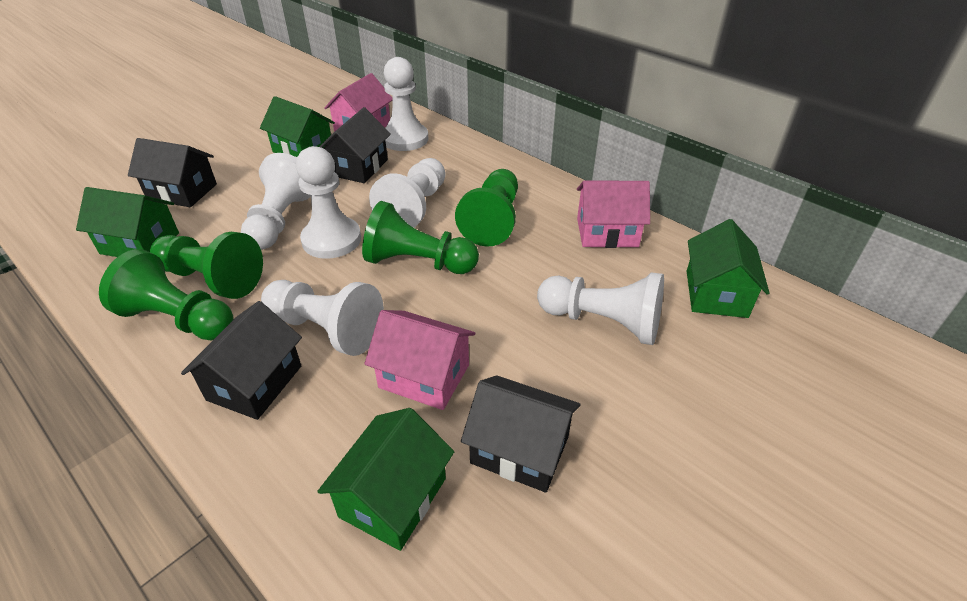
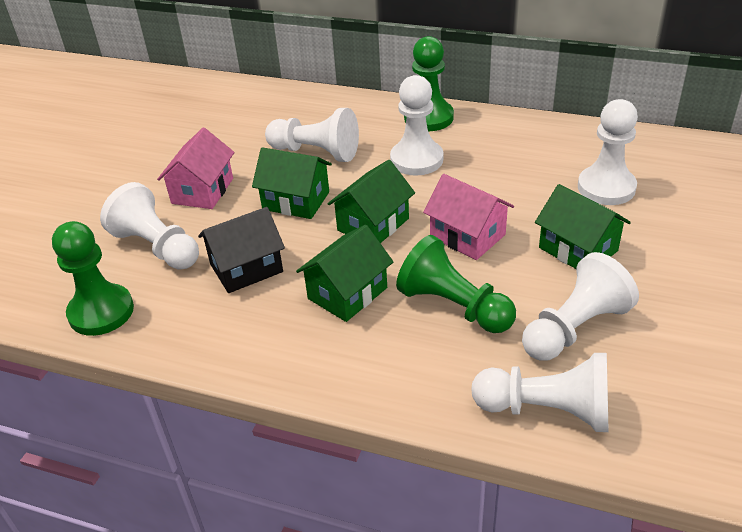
black house: [128,138,217,207] [181,301,302,420] [319,107,391,183] [461,375,580,493] = 4 -> [198,207,285,293] = 1
green pawn: [99,249,234,341] [150,232,263,299] [362,201,479,274] [455,169,518,247] = 4 -> [52,221,134,336] [396,235,516,333] [404,36,454,131] = 3
pink house: [324,73,393,132] [364,310,475,410] [577,180,650,248] = 3 -> [157,128,235,209] [423,174,514,260] = 2

